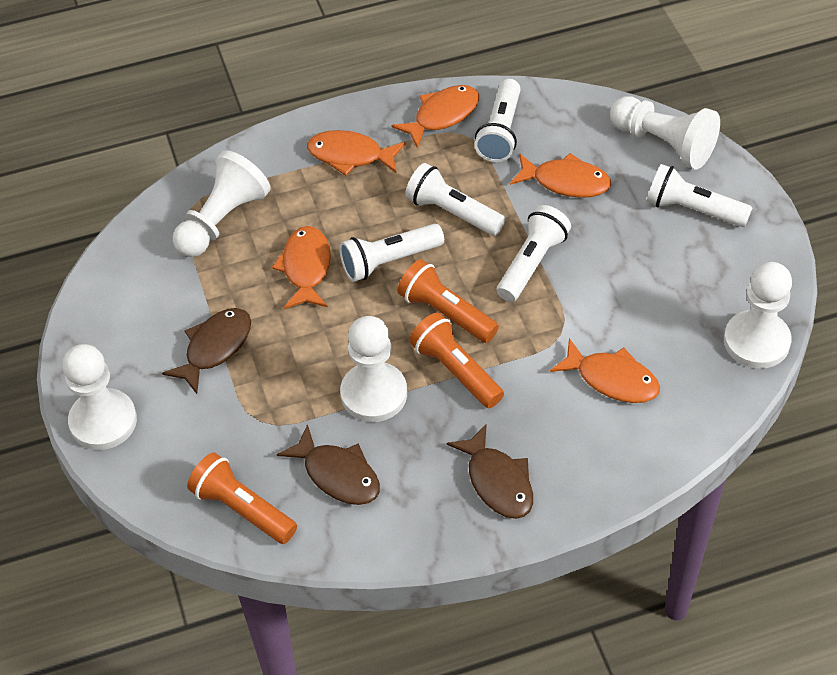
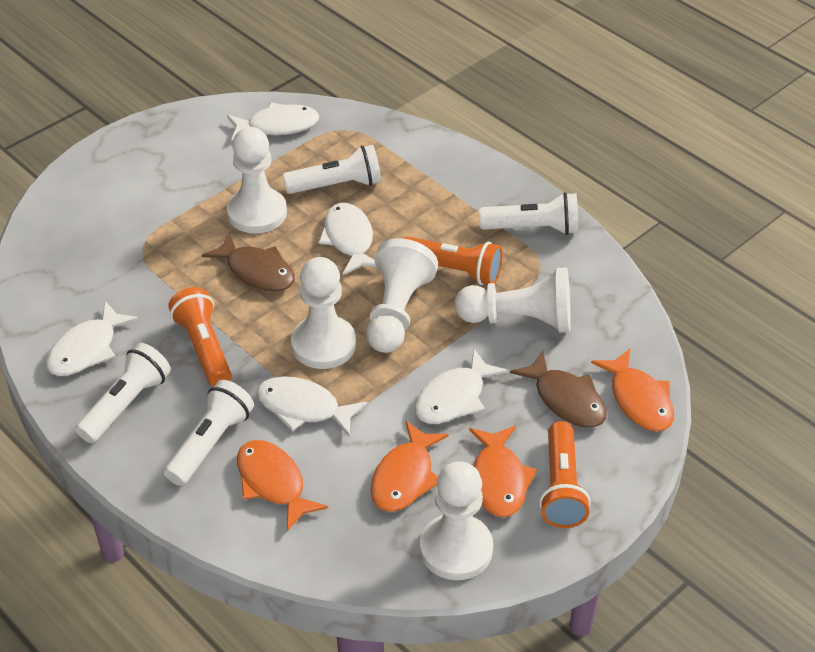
brown fish: [162,308,251,394] [276,424,380,505] [446,424,533,519] = 3 -> [202,233,295,292] [510,351,607,428] = 2
orange fish: [272,226,331,309] [307,130,405,176] [391,85,479,149] [510,153,611,198] [550,338,660,403] = 5 -> [237,440,328,531] [370,421,449,512] [469,426,537,517] [591,349,674,431] = 4
white fish: none = 0 -> [46,301,139,376] [227,102,319,141] [256,376,367,436] [318,203,376,275] [415,349,508,424] = 5
white flashlight: [339,224,444,282] [405,163,505,236] [474,79,521,162] [497,205,571,302] [647,164,752,227] = 5 -> [75,343,171,443] [164,380,254,486] [283,145,381,194] [479,192,578,235] = 4

